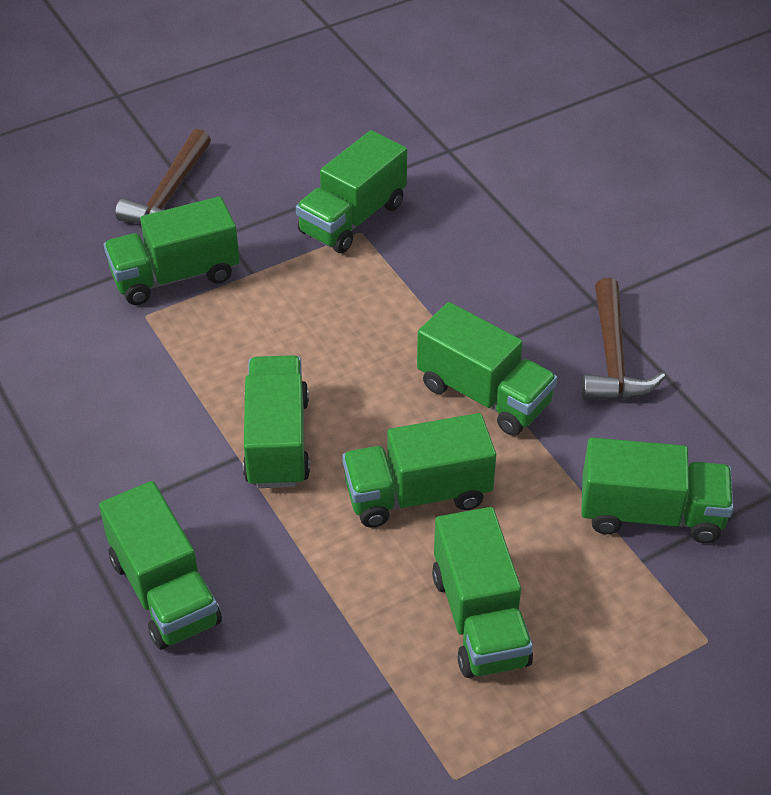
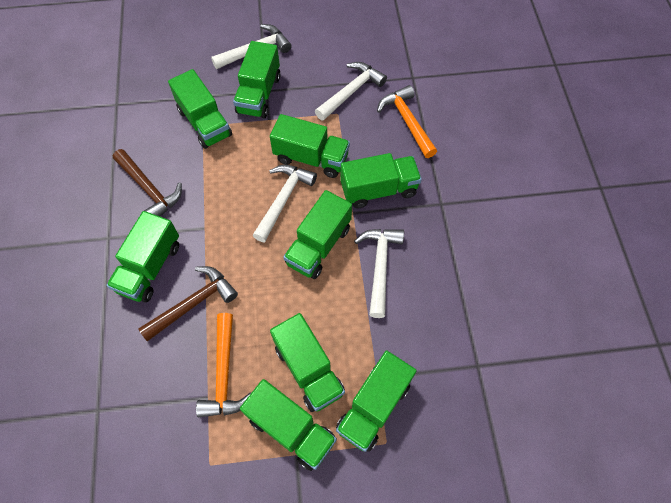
green truck: [99,481,222,650] [104,196,240,305] [243,355,310,488] [296,130,407,253] [342,413,496,528] [417,302,557,436] [432,507,533,678] [581,437,734,543] = 8 -> [107,211,179,302] [168,69,232,149] [233,41,281,118] [240,379,337,471] [270,114,350,178] [270,313,345,412] [283,190,352,279] [336,351,417,452] [340,153,422,208] = 9
orange hammer: none = 0 -> [196,313,251,417] [377,85,437,158] = 2
white hammer: none = 0 -> [211,24,292,69] [252,165,317,242] [315,62,387,121] [354,229,404,318] = 4

